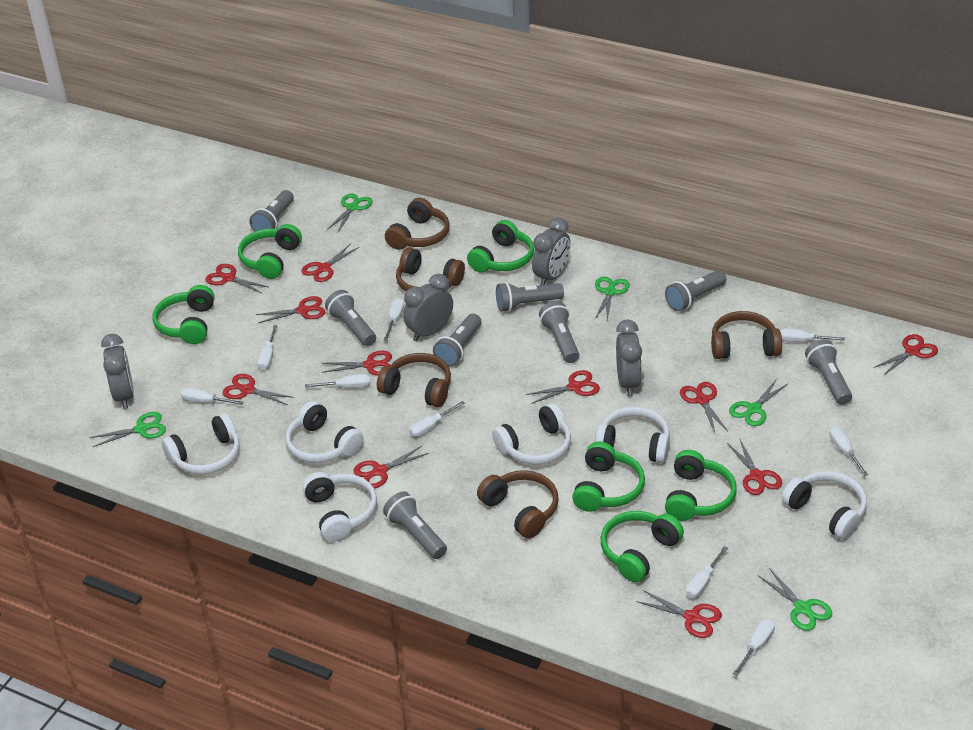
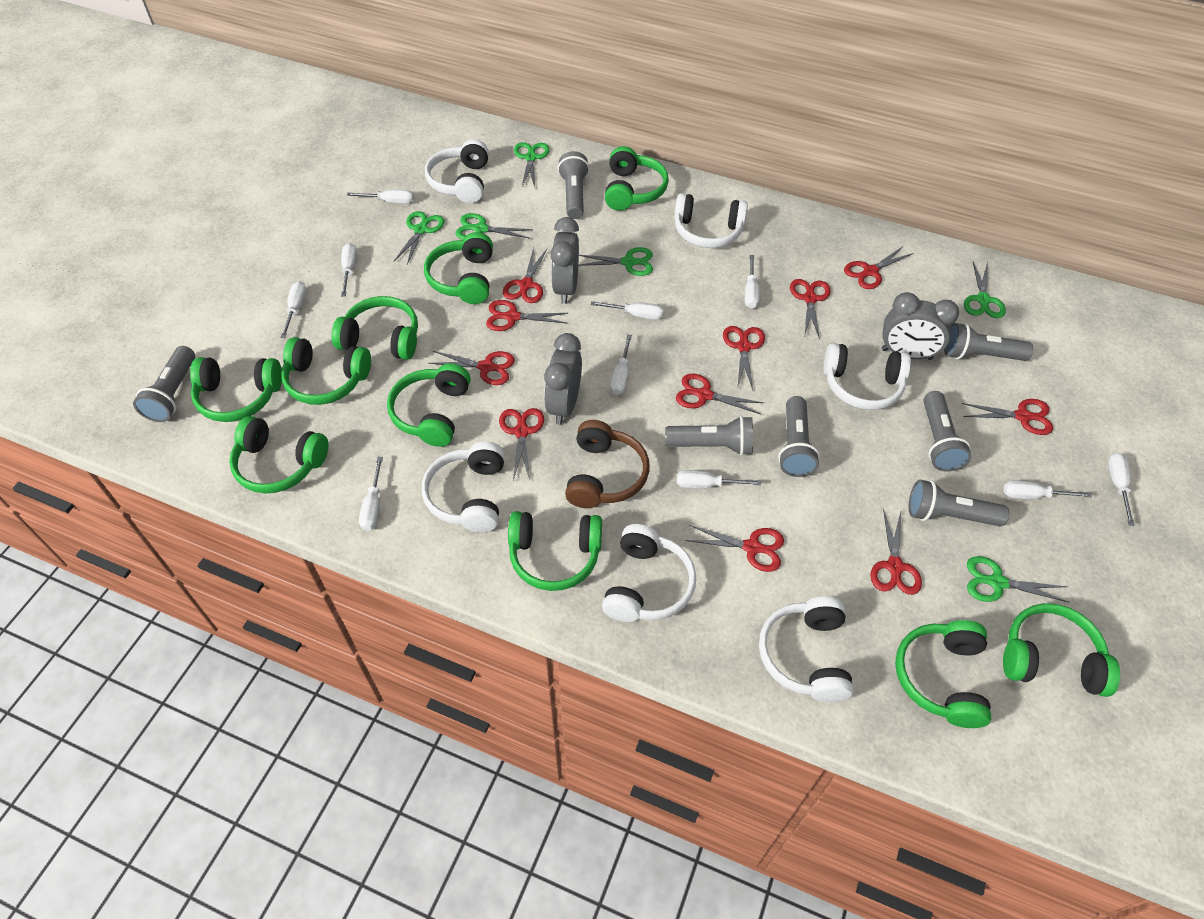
brown headphones: [377,353,451,407] [385,197,450,250] [396,247,465,291] [477,470,559,538] [711,311,782,359] = 5 -> [565,420,650,508] = 1
green headphones: [152,285,215,344] [238,224,302,279] [467,220,534,273] [572,441,645,512] [601,511,684,582] [665,450,737,521] = 6 -> [190,357,282,422] [229,416,329,493] [281,337,371,405] [331,296,418,360] [387,363,471,447] [424,232,493,304] [508,511,602,591] [605,146,669,211] [895,620,991,728] [1003,603,1120,697] = 10
green scissors: [90,412,166,447] [327,193,373,232] [595,277,630,321] [729,379,788,426] [758,568,832,631] = 5 -> [394,211,444,265] [455,213,533,240] [514,142,549,187] [578,247,653,276] [964,262,1006,318] [967,556,1069,603] = 6
grey clock: [101,334,134,409] [403,274,453,341] [532,217,570,285] [616,320,642,396] = 4 -> [544,333,582,425] [550,217,579,304] [882,292,959,360] = 3
grey flashlight: [249,190,294,232] [325,290,376,346] [383,491,447,559] [433,314,481,366] [496,282,564,312] [539,301,579,363] [665,270,726,311] [805,339,852,405] = 8 -> [133,346,195,422] [558,151,589,219] [665,416,753,456] [778,396,820,477] [909,480,1009,527] [923,391,971,472] [944,323,1033,361] = 7
white screwdriver: [181,387,244,405] [258,325,278,370] [305,374,370,388] [384,298,404,341] [409,401,465,437] [686,546,728,598] [733,619,775,676] [780,328,845,342] [830,426,868,476] = 9 -> [280,281,307,338] [341,243,357,296] [347,189,414,204] [359,457,383,531] [590,301,664,320] [610,334,632,395] [677,470,761,489] [745,255,759,309] [1003,480,1092,499] [1108,453,1135,526] = 10

